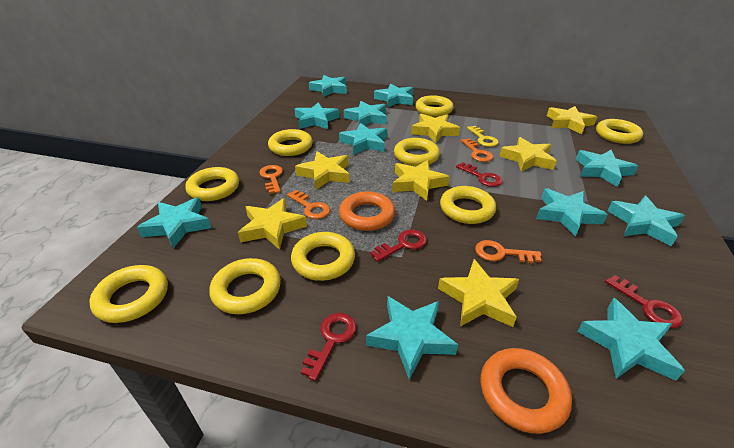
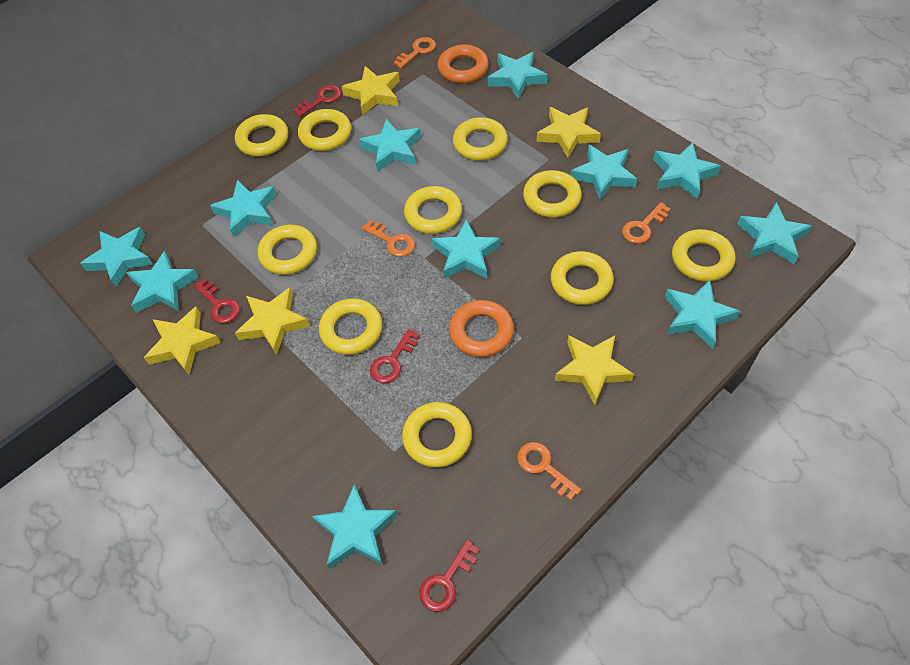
yellow key: [467,126,499,147] = 1 -> none = 0
yellow ring: [89,265,168,323] [186,167,239,201] [209,258,281,314] [268,129,313,156] [291,232,355,281] [394,138,440,166] [415,95,454,117] [440,186,496,224] [596,119,643,144] = 9 -> [235,114,288,156] [258,225,317,275] [298,109,351,151] [319,298,382,355] [402,402,472,468] [404,186,462,234] [453,117,508,161] [523,170,582,218] [551,251,614,305] [672,229,736,282] = 10
yellow star: [238,198,307,250] [295,151,350,190] [392,160,450,201] [411,114,460,143] [438,259,519,327] [499,137,556,172] [547,106,597,134] = 7 -> [144,306,221,375] [235,287,310,355] [341,66,400,115] [537,107,601,158] [555,335,634,405] = 5

